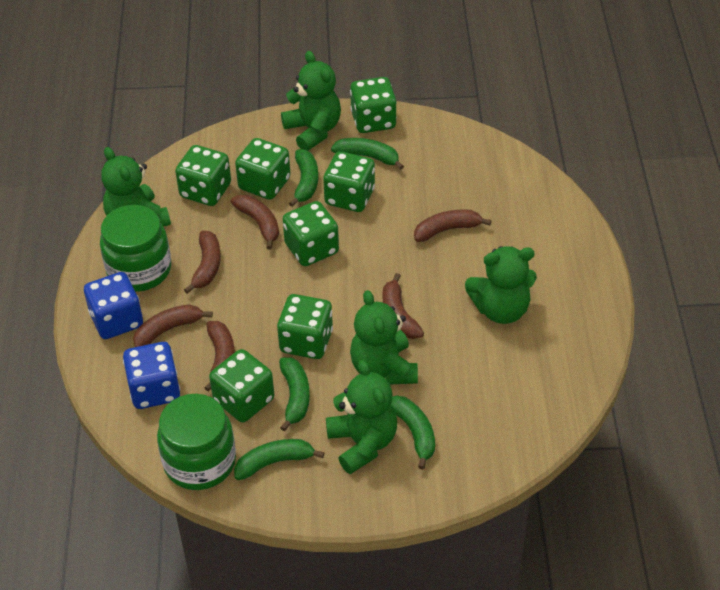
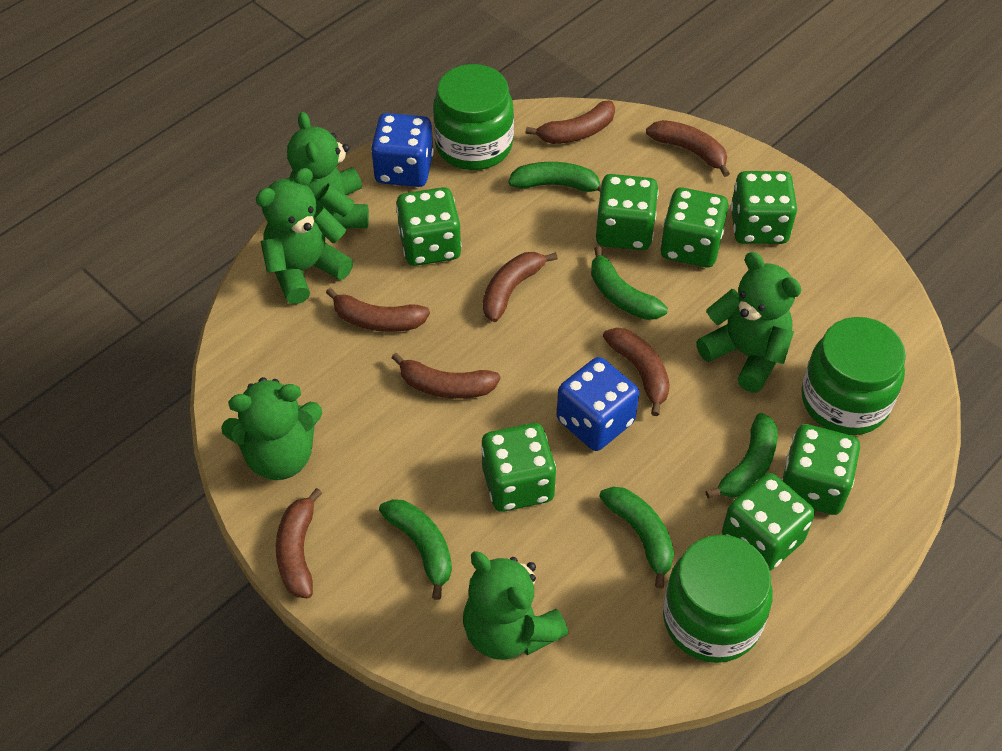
brown banana: [133,305,213,347] [184,231,221,294] [205,321,235,392] [231,195,279,250] [383,273,424,339] [414,209,491,242] = 6 -> [276,488,322,599] [326,288,430,332] [391,353,500,399] [483,252,558,322] [526,101,615,144] [603,328,670,416] [646,120,730,177] = 7
green jar: [100,205,171,292] [157,394,236,490] = 2 -> [433,64,514,170] [663,535,773,663] [801,317,906,435] = 3

